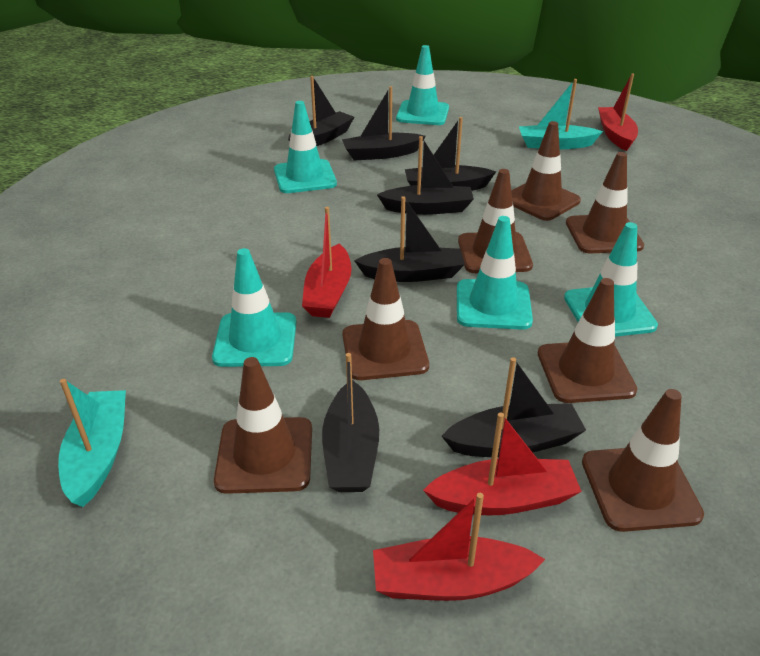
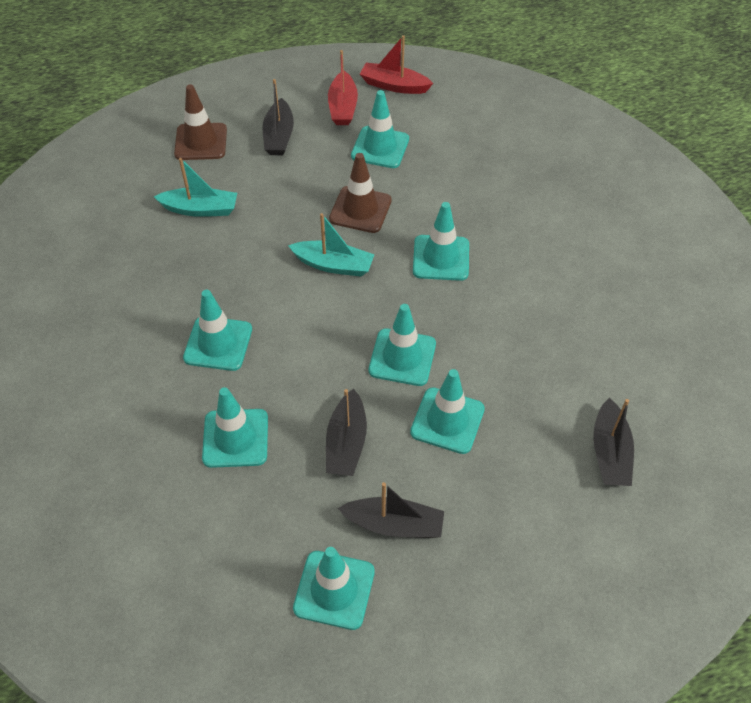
black boat: [288,76,354,146] [322,353,379,492] [342,86,426,160] [354,196,465,282] [377,136,474,215] [405,117,497,191] [442,357,586,457] = 7 -> [263,79,294,155] [326,389,367,476] [338,482,444,538] [593,398,634,486] = 4
brown traffic cone: [214,357,312,494] [343,258,429,380] [458,169,533,273] [511,121,581,221] [538,278,637,403] [566,152,644,253] [582,389,704,532] = 7 -> [174,85,227,160] [329,153,392,233] = 2
red boat: [302,207,352,318] [373,493,545,601] [423,412,582,515] [598,73,638,151] = 4 -> [328,50,358,125] [360,35,433,94] = 2
turquoise traffic cone: [212,248,297,367] [274,101,337,193] [396,45,449,125] [457,216,533,330] [564,222,658,337] = 5 -> [183,290,252,371] [202,387,268,468] [293,547,375,630] [351,90,409,168] [369,304,436,386] [410,369,485,454] [413,202,469,281] = 7

